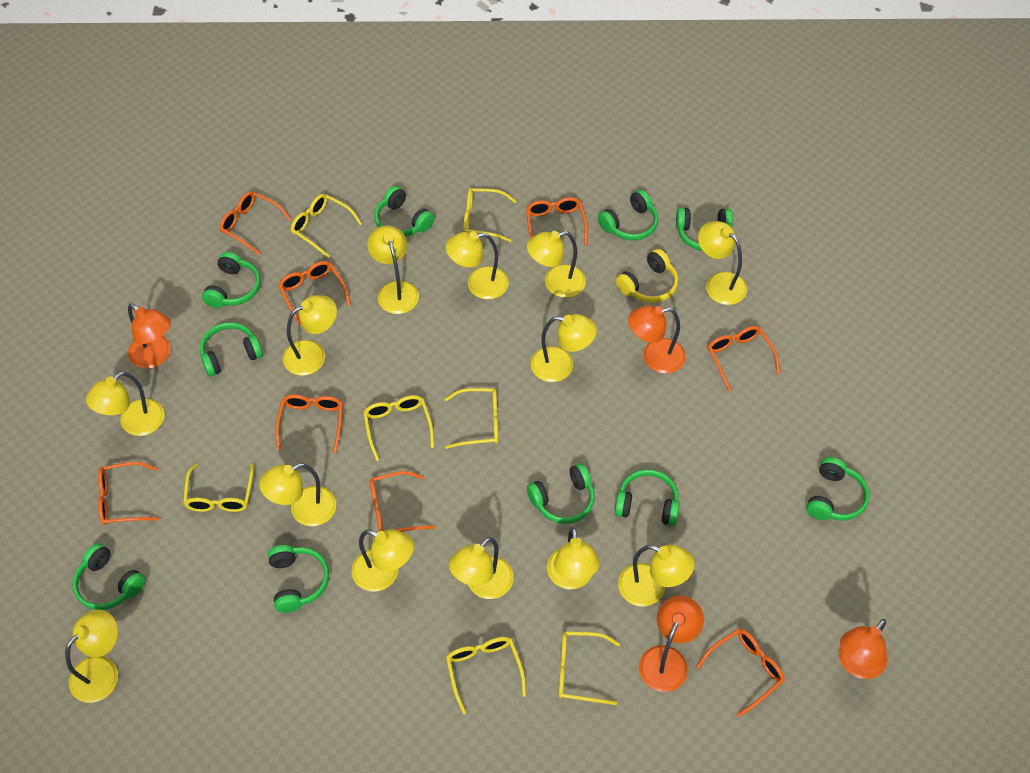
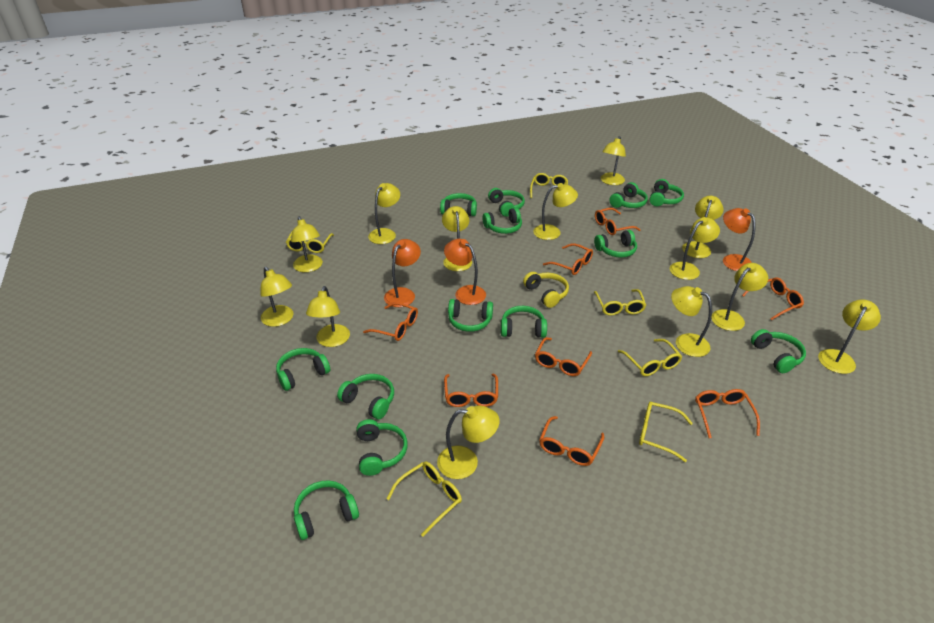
green headphones: [72,543,146,610] [200,322,263,377] [202,252,261,308] [268,545,329,613] [374,186,435,237] [527,463,595,524] [598,190,658,241] [614,469,680,526] [676,208,733,251] [806,457,870,520] = 10 -> [276,348,330,391] [294,481,359,540] [337,374,394,419] [357,419,408,476] [440,193,477,216] [448,299,493,332] [483,208,522,234] [488,188,525,217] [501,306,547,338] [594,230,637,258] [609,182,648,208] [650,179,684,206] [751,329,806,373] = 13
orange lamp: [128,303,171,369] [628,305,686,374] [639,596,704,692] [839,619,888,679] = 4 -> [384,239,421,307] [444,239,486,305] [723,208,756,271] = 3
yellow glasses: [183,463,254,512] [291,194,362,258] [363,395,434,461] [445,388,498,449] [446,637,526,714] [463,188,516,242] [558,631,620,705] = 7 -> [286,232,334,253] [387,461,462,537] [530,173,568,198] [594,289,646,316] [618,339,682,376] [639,401,693,462] = 6

